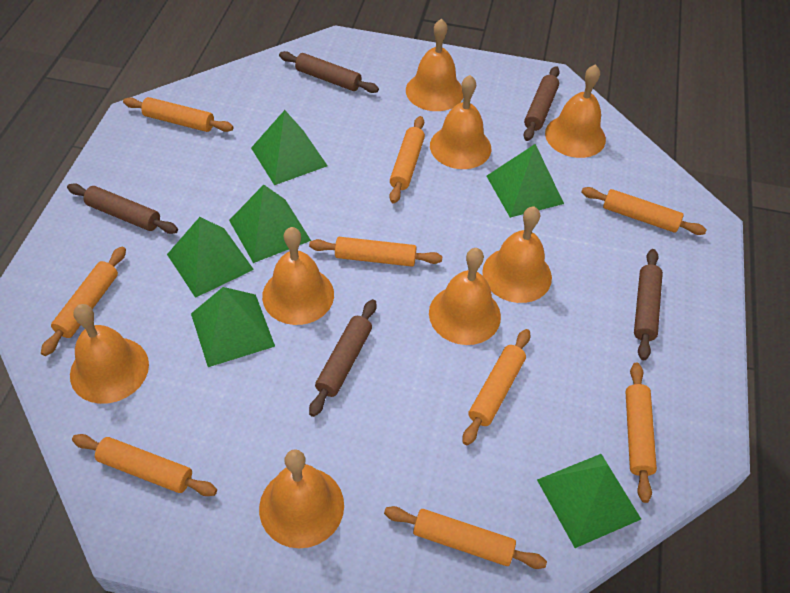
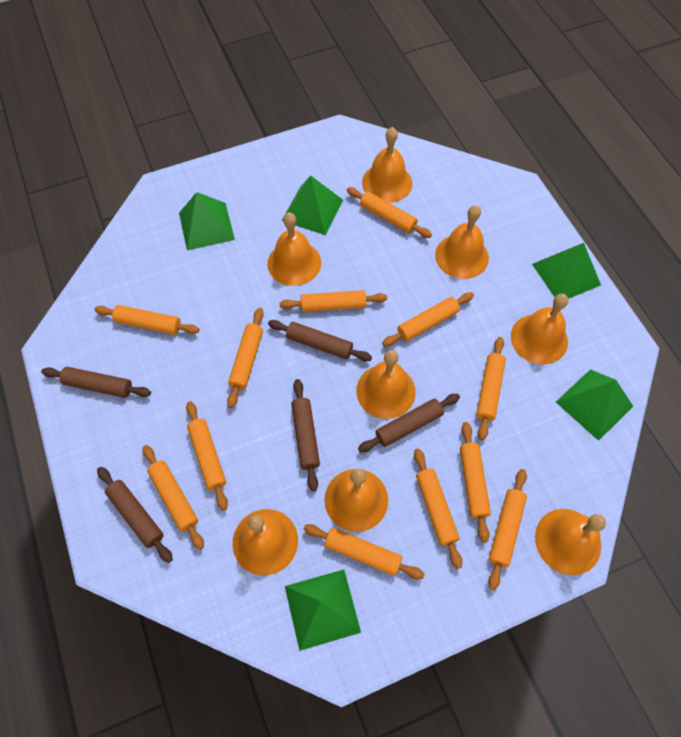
green pyramid: [167,217,254,298] [191,287,275,367] [229,185,311,263] [251,110,328,185] [487,144,564,218] [537,454,641,548] = 6 -> [179,192,235,250] [282,176,343,235] [285,569,361,651] [532,243,601,299] [556,369,633,441] = 5
orange rolling pin: [41,247,126,356] [72,434,217,496] [123,97,233,132] [309,237,443,267] [384,506,547,569] [389,116,425,203] [463,329,530,445] [581,187,707,235] [626,363,657,503] = 9 -> [94,305,199,335] [143,445,204,550] [186,401,228,510] [227,308,264,408] [279,290,387,312] [303,524,425,579] [347,187,432,238] [382,292,474,347] [414,449,462,569] [460,422,491,542] [476,337,506,440] [488,469,527,590] = 12

